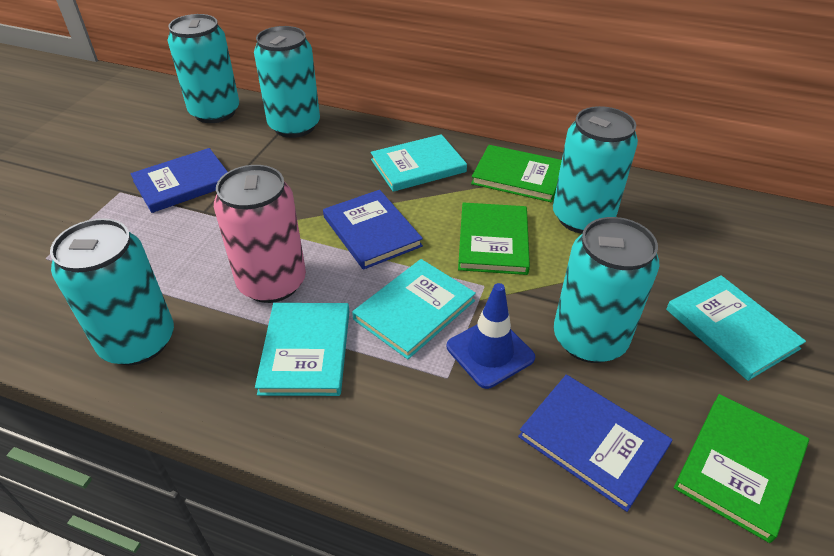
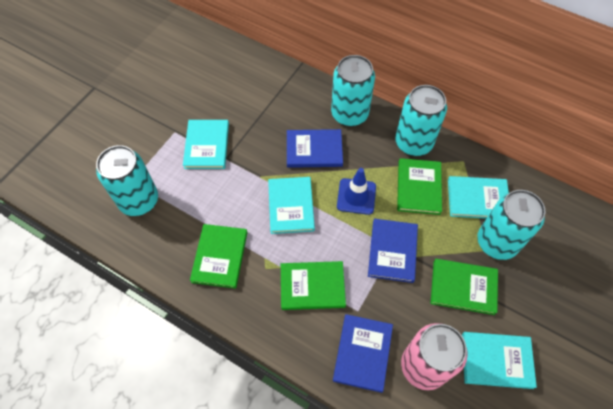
green book: [458,203,530,275] [471,145,562,202] [674,394,809,543] = 3 -> [190,224,247,289] [281,261,346,310] [397,158,442,215] [430,259,498,315] = 4
turquoise can: [50,218,174,365] [167,14,239,123] [254,26,320,138] [553,106,638,234] [554,217,659,363] = 5 -> [96,145,158,216] [331,55,375,126] [395,85,447,156] [477,190,545,260] = 4

